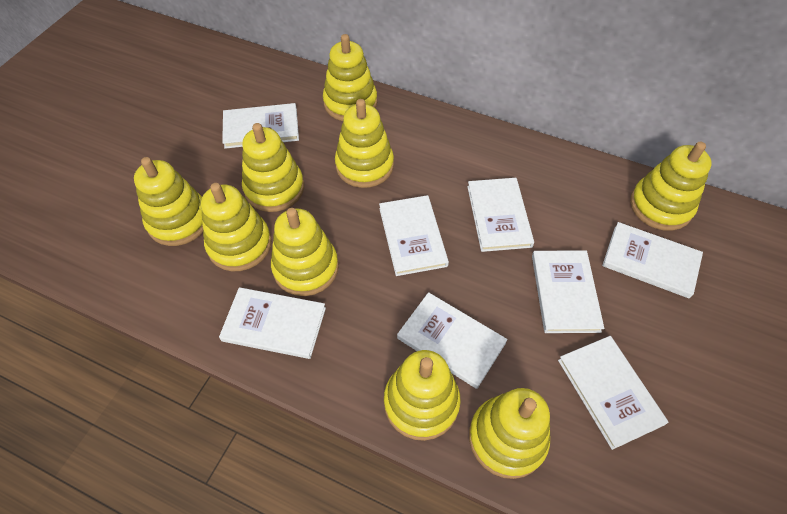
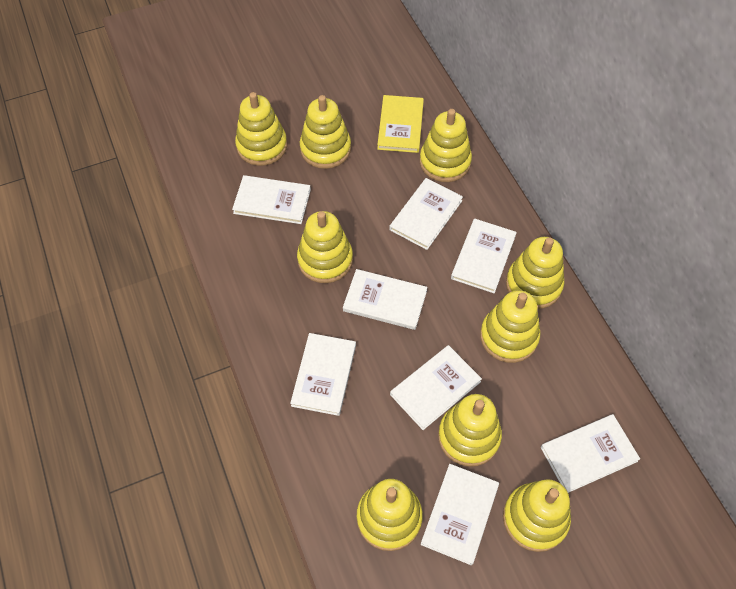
yellow book: none = 0 -> [377,95,424,153] = 1

